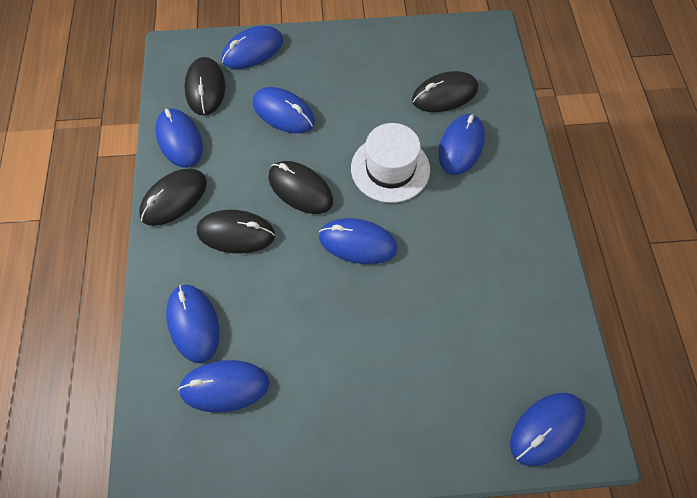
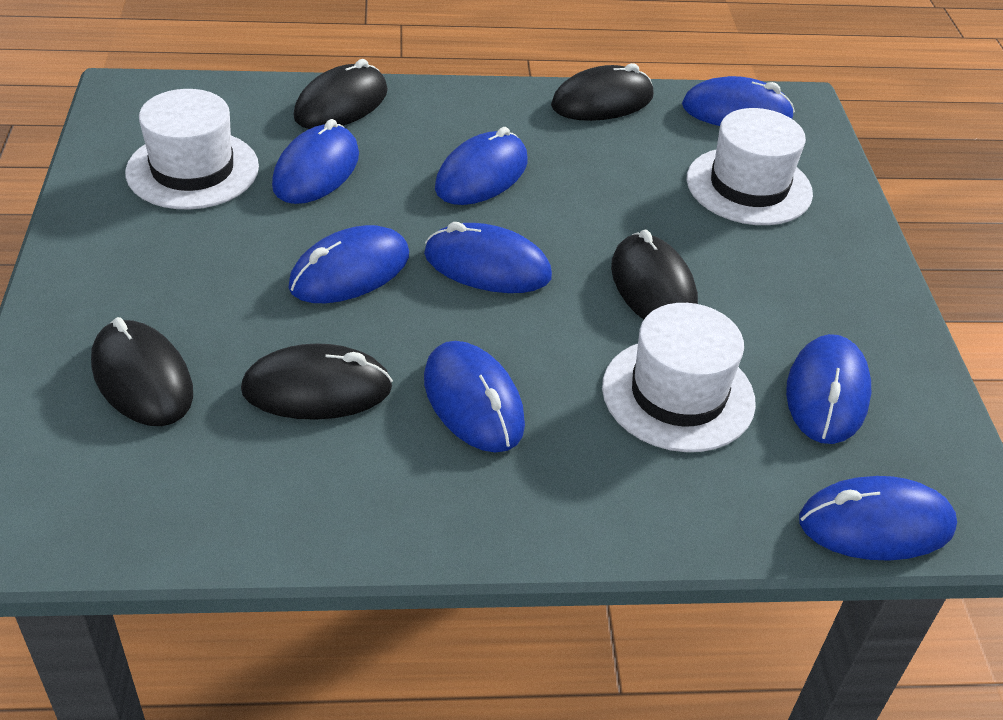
white hat: [351,123,430,203] = 1 -> [125,89,259,209] [602,303,756,452] [687,108,813,225] = 3

